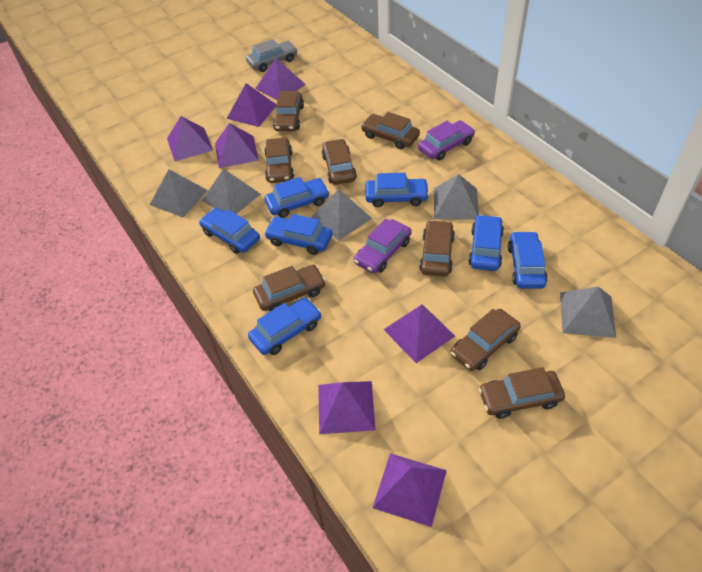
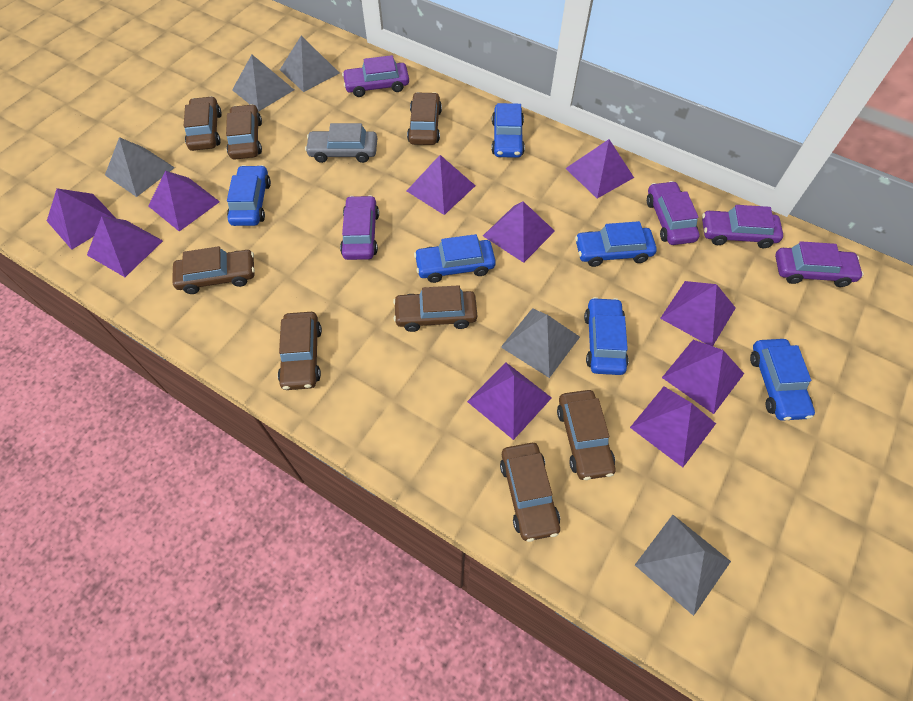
blue car: [199,208,260,254] [248,297,321,355] [264,214,333,255] [265,177,330,218] [365,173,429,207] [468,215,504,271] [508,231,548,289] = 7 -> [227,165,271,226] [414,234,496,283] [491,103,525,158] [575,221,657,267] [584,297,629,375] [750,339,815,421] = 6
purple car: [354,219,412,273] [418,120,475,160] = 2 -> [340,195,379,260] [342,55,409,97] [647,181,700,245] [702,205,783,248] [775,241,864,287] = 5
purple pyramid: [167,116,213,161] [215,123,259,168] [227,83,276,127] [255,58,306,100] [318,381,375,434] [373,453,447,527] [383,304,455,363] = 7 -> [47,188,116,250] [87,216,163,277] [148,171,220,232] [407,155,476,215] [467,362,552,440] [483,201,555,263] [565,139,634,198] [630,387,716,467] [660,281,736,346] [662,340,744,414] = 10

